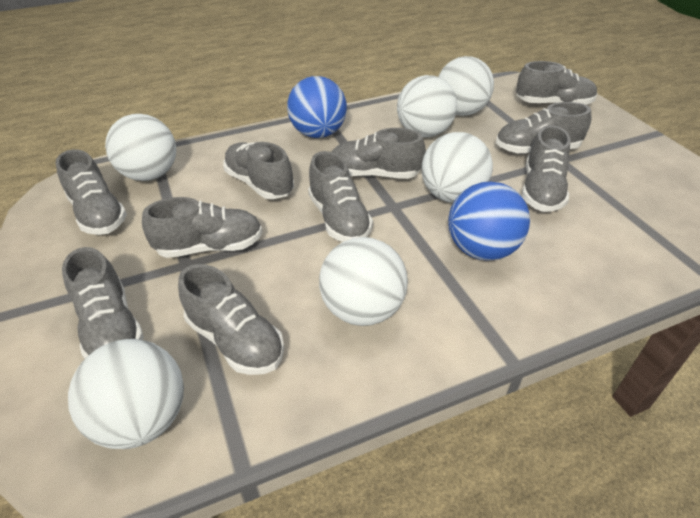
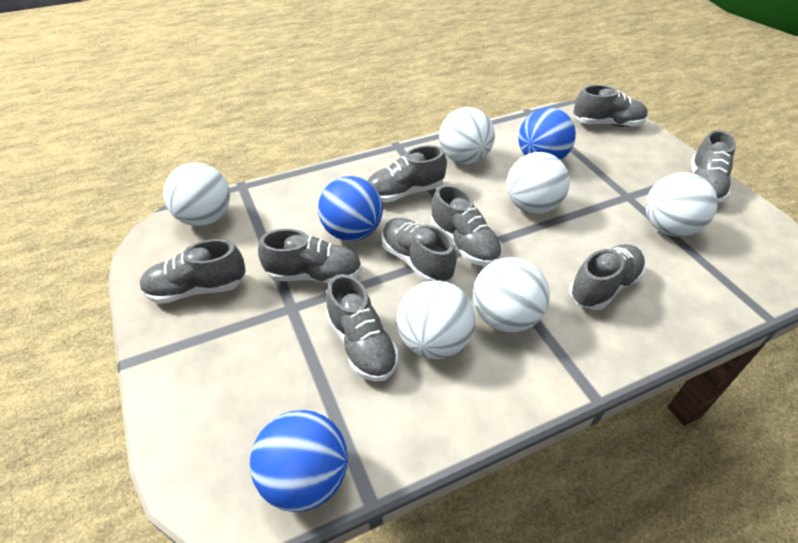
blue ball: [287,76,347,138] [448,181,530,261] = 2 -> [250,410,348,512] [318,176,383,241] [518,107,576,160] = 3
grey shoe: [56,149,127,235] [62,247,144,359] [142,197,263,258] [178,264,284,375] [223,142,294,199] [308,151,373,242] [332,128,426,179] [496,102,591,154] [516,61,597,105] [522,125,571,212] = 10 -> [140,239,246,304] [258,229,362,284] [326,274,399,381] [368,145,447,203] [382,218,457,282] [431,185,502,266] [569,244,645,310] [573,85,648,127] [691,130,736,203] = 9

